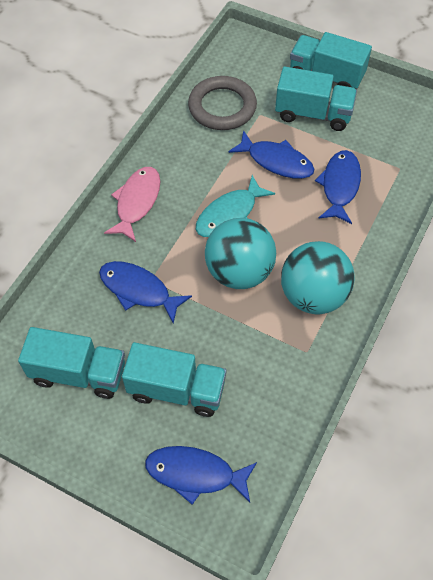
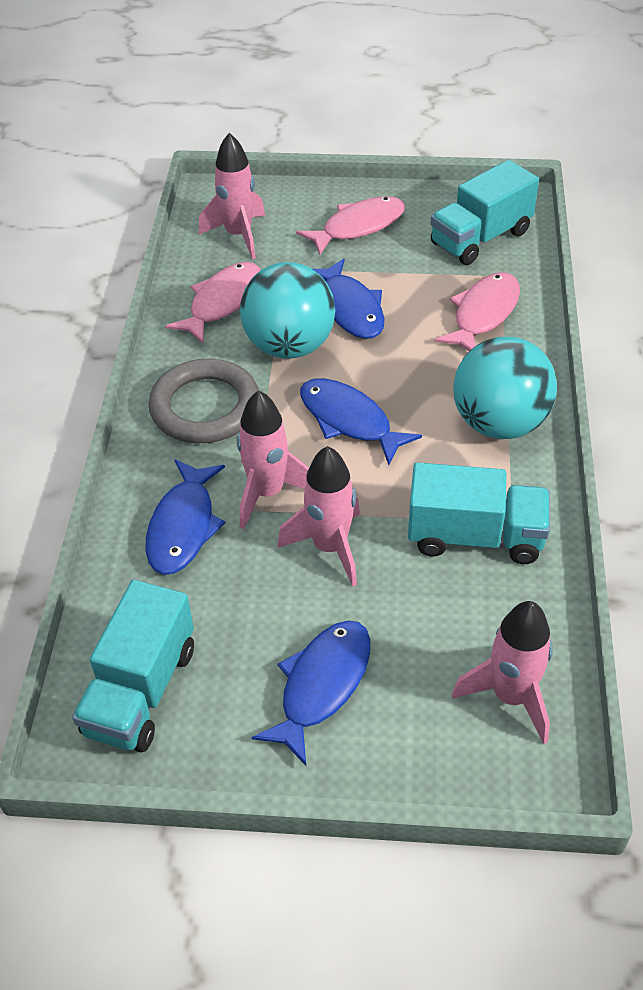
pink fish: [104,167,161,242] = 1 -> [165,262,261,344] [296,196,405,255] [435,272,520,351] = 3
pink rocket: none = 0 -> [199,133,265,259] [237,390,309,529] [277,446,360,587] [452,601,553,744] = 4
turquoise fish: [196,175,275,237] = 1 -> none = 0
turquoise truck: [18,327,125,399] [122,342,226,417] [275,67,357,131] [290,32,372,89] = 4 -> [72,580,194,752] [408,462,550,564] [430,160,539,265] = 3

